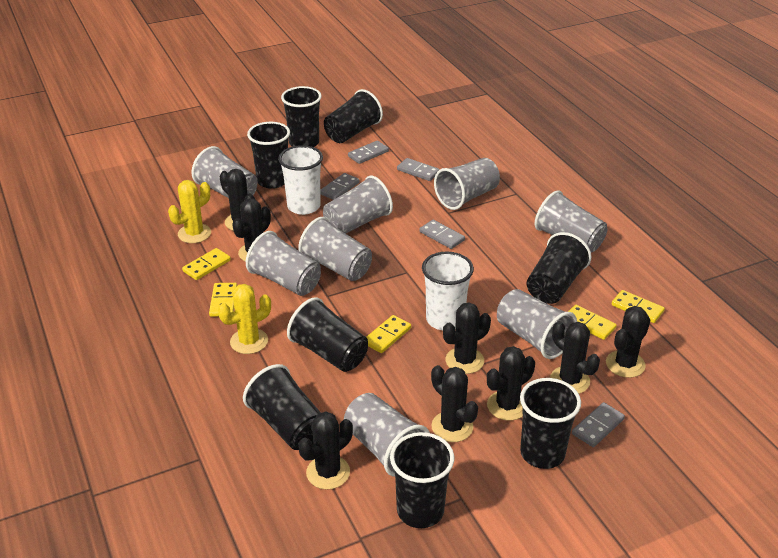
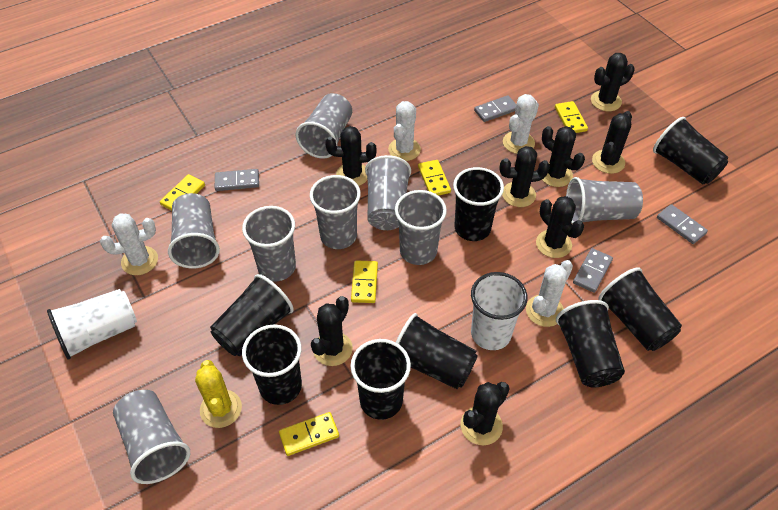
grey domino: [320,173,360,200] [348,141,389,164] [397,158,440,181] [419,220,465,249] [572,402,625,447] = 5 -> [215,169,259,191] [474,95,516,122] [573,248,613,293] [657,204,708,244] = 4
white cactus: none = 0 -> [100,213,158,275] [388,101,421,161] [503,94,539,154] [526,260,573,327] = 4
yellow cactus: [168,180,211,243] [218,284,271,354] = 2 -> [195,360,242,428] = 1

